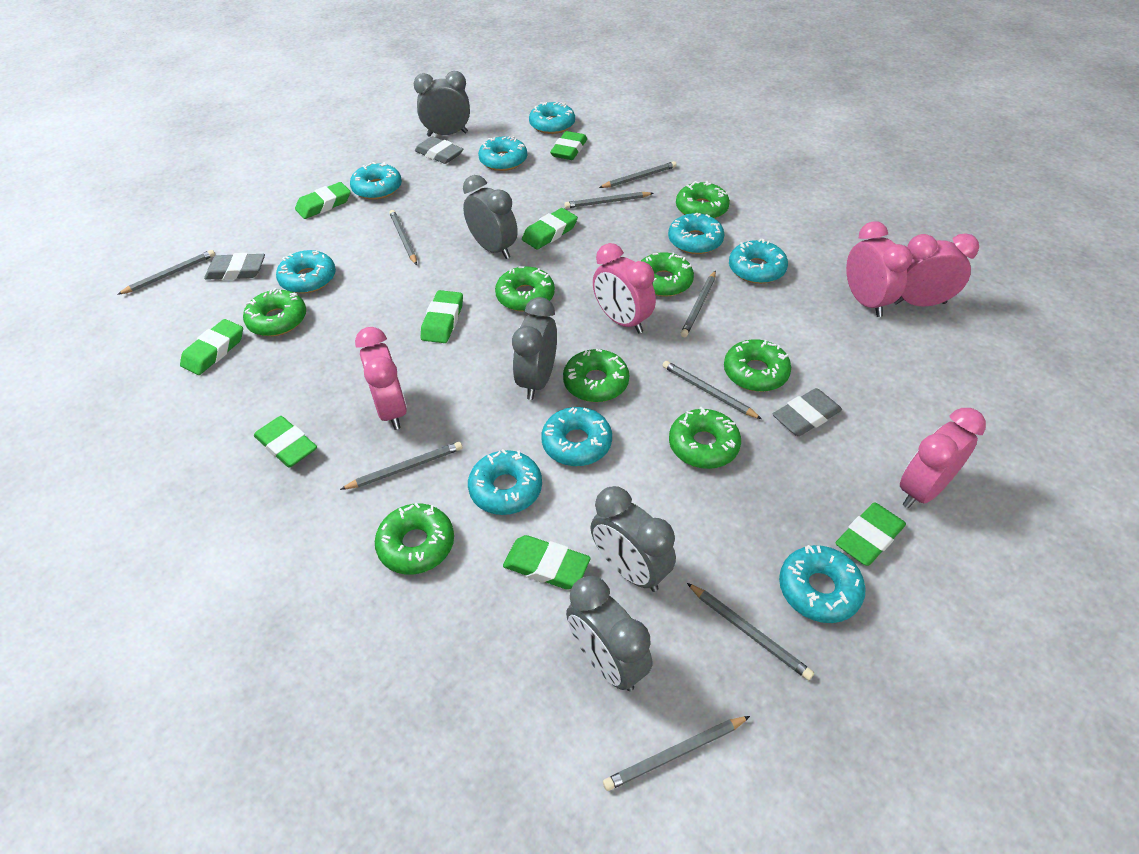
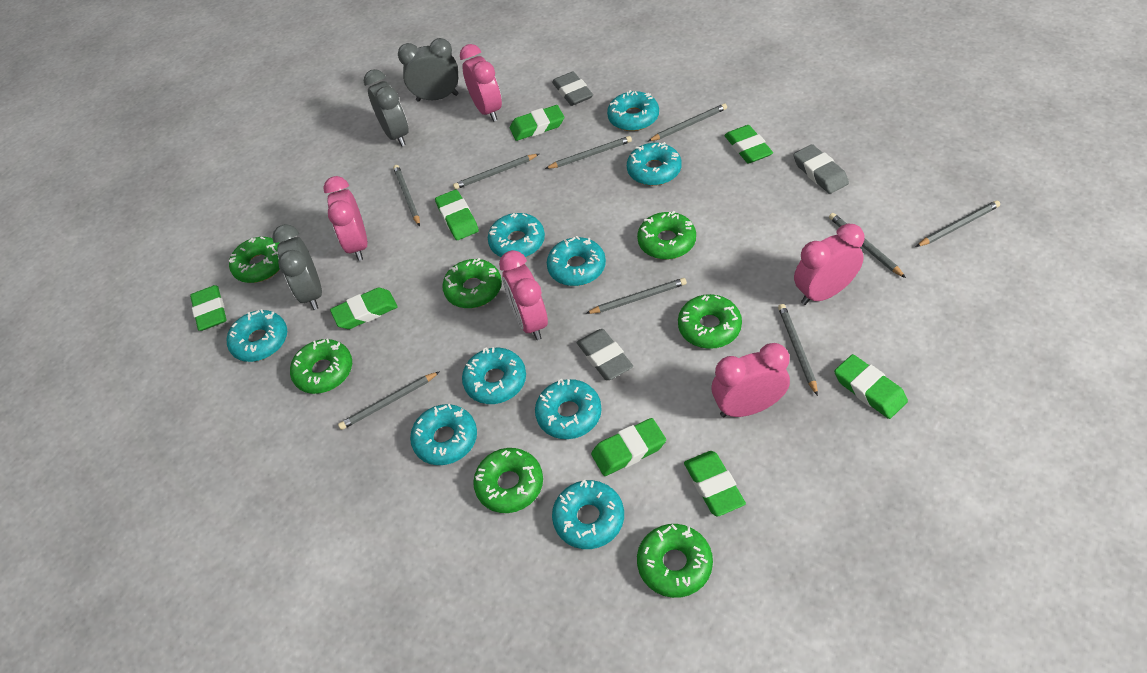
green donut: [243,288,306,336] [375,503,454,574] [495,266,555,312] [563,349,629,402] [641,252,694,297] [669,407,741,469] [676,181,730,219] [724,339,791,392] = 8 -> [229,237,280,283] [290,338,352,394] [442,258,502,308] [473,448,543,513] [637,211,696,259] [637,524,713,598] [678,294,742,349] = 7
grey clock: [414,71,470,137] [463,175,518,259] [512,297,557,400] [566,576,652,691] [590,486,676,592] = 5 -> [272,224,322,310] [364,69,409,146] [398,38,458,102] = 3

